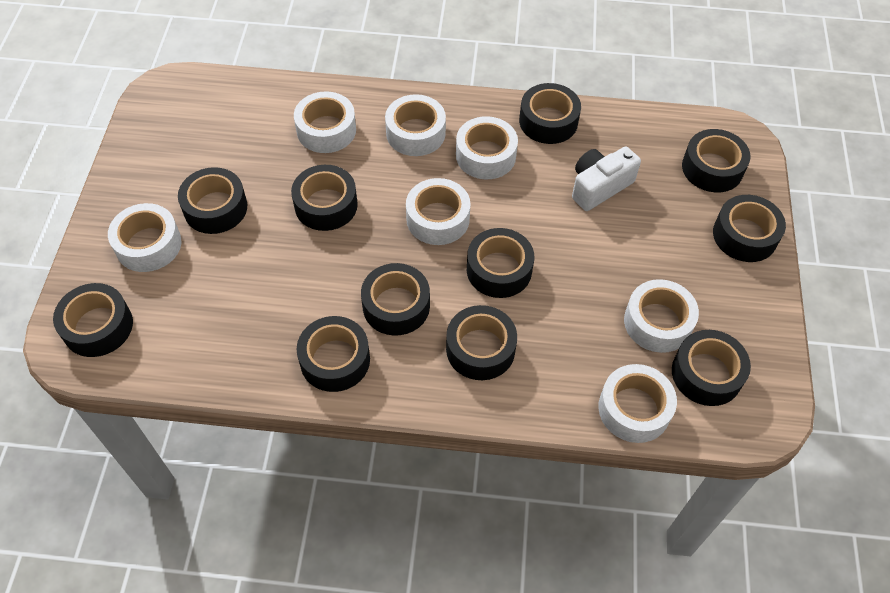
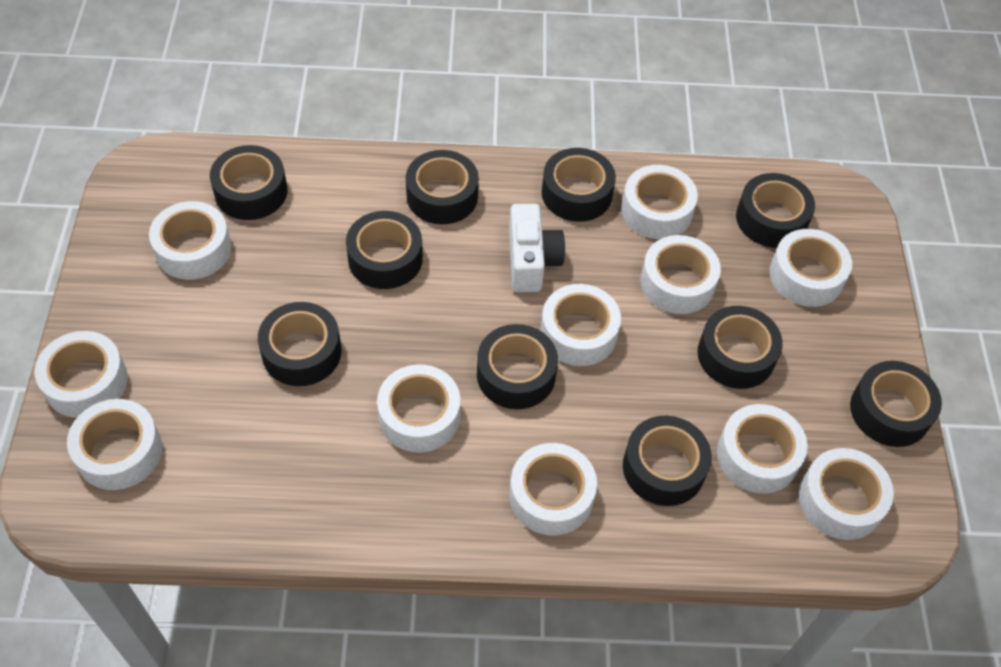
black tape: [53,283,133,357] [178,167,247,234] [291,165,358,231] [297,316,370,392] [361,263,430,336] [446,305,517,380] [467,228,534,298] [519,83,581,144] [672,330,751,406] [682,129,750,192] [713,195,786,262] = 11 -> [210,145,287,220] [258,302,341,386] [346,211,423,289] [406,150,479,224] [477,324,558,409] [541,148,616,222] [623,416,712,506] [698,306,783,389] [736,173,815,248] [850,361,942,447] = 10
white tape: [108,203,181,272] [294,91,356,153] [385,94,446,156] [406,178,471,245] [456,116,518,179] [598,364,677,443] [624,279,699,353] = 7 -> [34,331,128,418] [67,399,162,490] [149,201,231,280] [377,364,460,452] [509,443,597,536] [541,284,621,366] [621,165,698,239] [641,235,721,314] [717,404,808,493] [770,229,852,307] [799,448,894,540] = 11

